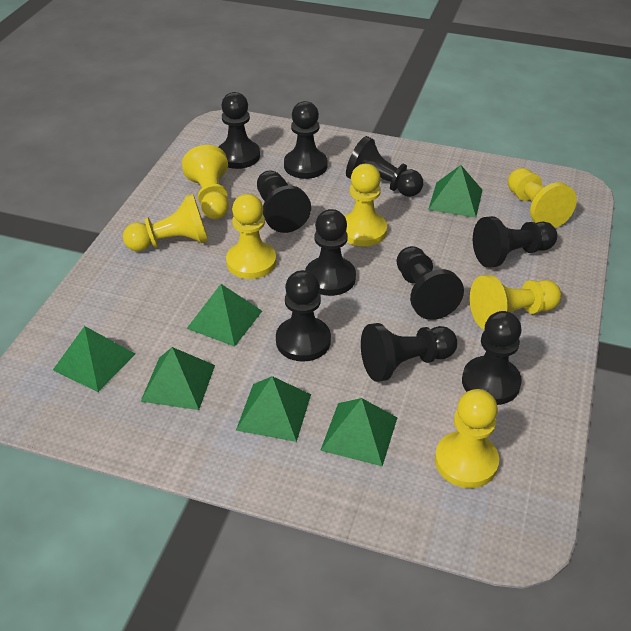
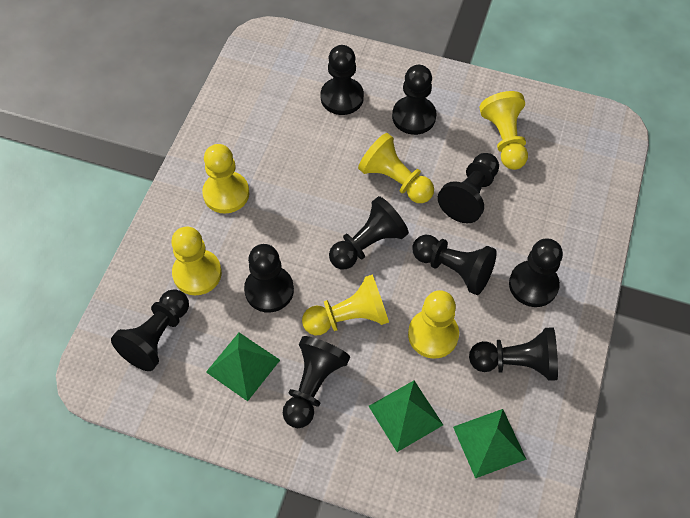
green pyramid: [53,326,135,392] [140,347,215,410] [186,284,262,347] [236,376,311,442] [320,398,398,466] [428,165,483,218] = 6 -> [206,332,280,401] [369,381,443,452] [453,409,527,479] = 3
yellow pawn: [123,194,208,251] [182,145,229,219] [226,194,276,279] [345,164,387,246] [435,389,499,488] [470,275,562,330] [508,168,577,228] = 7 -> [171,226,222,295] [202,144,249,214] [302,274,389,336] [358,133,434,203] [408,290,459,359] [480,91,528,170] = 6

